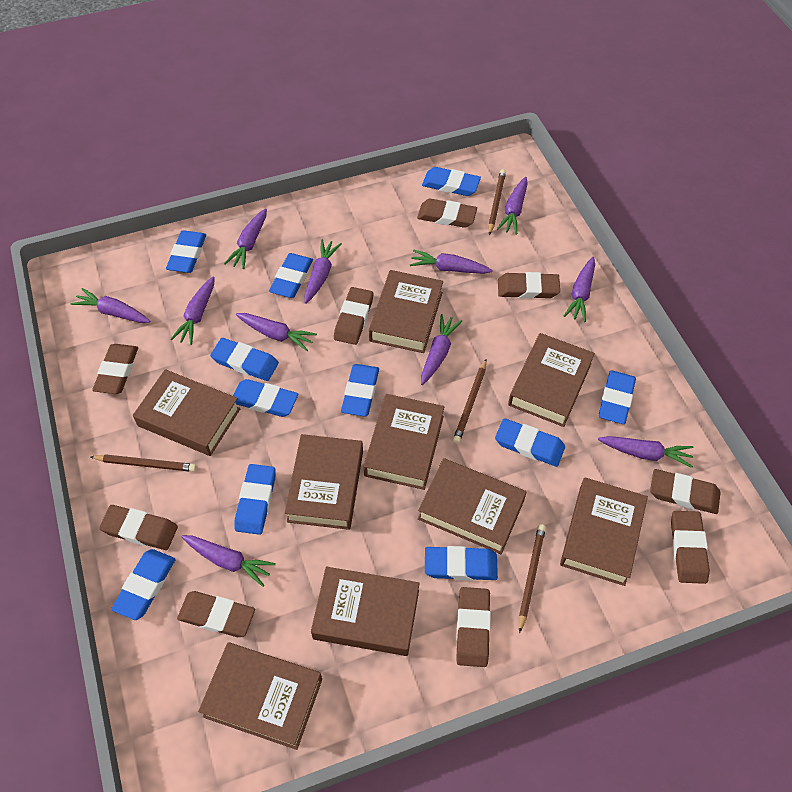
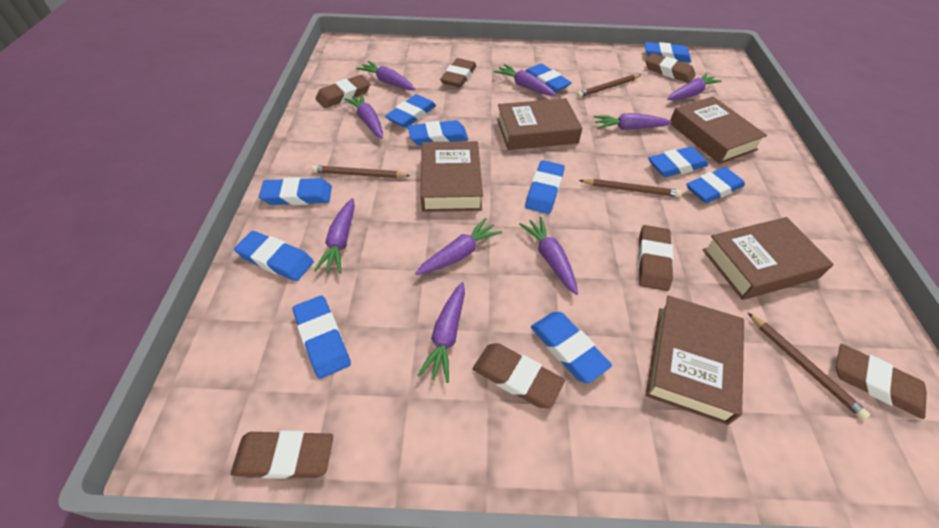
brown book: [133,369,241,456] [198,642,322,750] [285,434,363,530] [311,567,420,656] [364,394,444,490] [369,270,443,353] [418,458,527,554] [508,333,595,427] [560,478,648,586] = 9 -> [421,141,483,212] [497,98,582,150] [646,296,744,425] [670,97,767,164] [702,217,833,300] = 5
brown eraser: [92,344,138,394] [99,505,178,550] [177,591,255,637] [334,287,373,345] [417,199,477,228] [456,587,491,667] [498,272,560,299] [650,469,721,514] [671,511,710,584] = 9 -> [231,430,333,479] [316,75,371,108] [440,58,476,88] [473,343,565,408] [638,225,673,291] [645,53,696,83] [836,344,927,419] = 7
purple carrot: [71,288,151,323] [170,276,215,345] [182,535,276,587] [224,208,267,269] [236,313,317,351] [304,239,342,304] [410,249,493,274] [421,314,462,385] [497,177,528,235] [564,257,595,322] [598,436,694,468] = 11 -> [314,198,355,274] [344,93,383,138] [356,61,415,90] [415,218,502,275] [417,282,465,383] [494,64,556,96] [519,217,578,295] [593,113,672,130] [667,73,722,100] = 9

